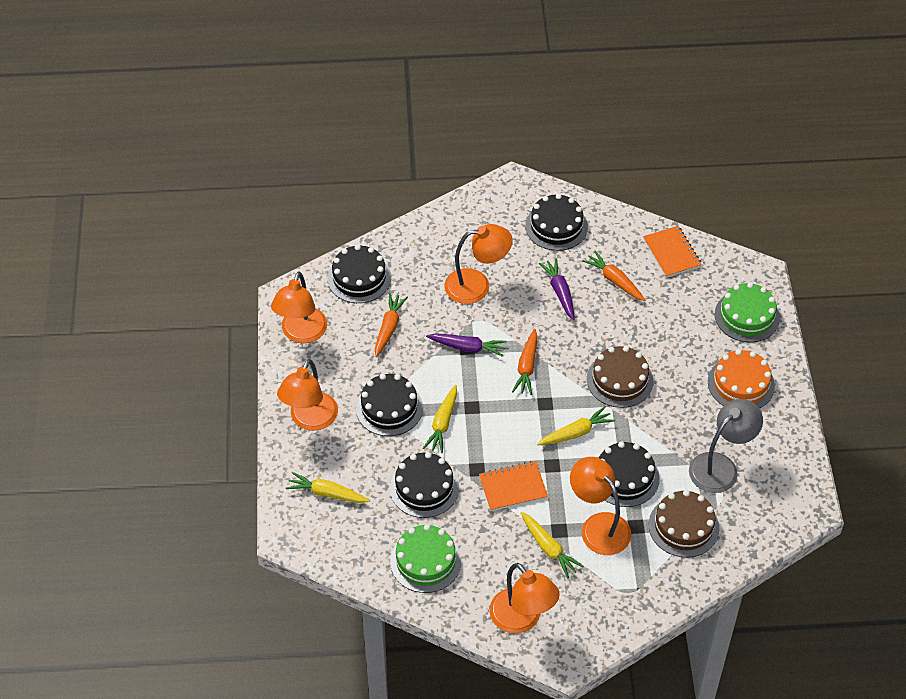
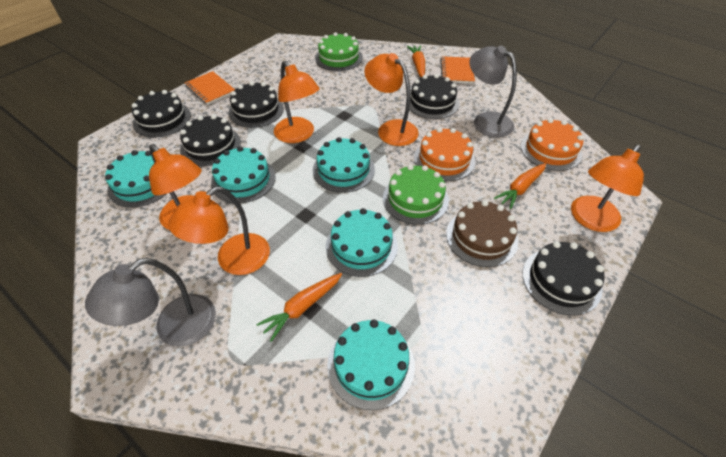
brown cake: [587,346,653,408] [649,490,719,557] = 2 -> [446,200,518,267] = 1
grey lamp: [689,399,763,493] = 1 -> [85,258,216,346] [469,45,517,137] = 2
orange cake: [708,349,775,408] = 1 -> [414,128,475,181] [520,118,584,171] = 2
purple carrot: [426,333,507,357] [539,258,575,320] = 2 -> none = 0
turquoise cake: none = 0 -> [105,150,166,208] [211,146,276,203] [313,137,375,193] [326,208,398,277] [327,319,415,410] = 5
yellow carrot: [286,472,370,503] [423,385,457,453] [521,512,584,578] [537,406,615,445] = 4 -> none = 0

